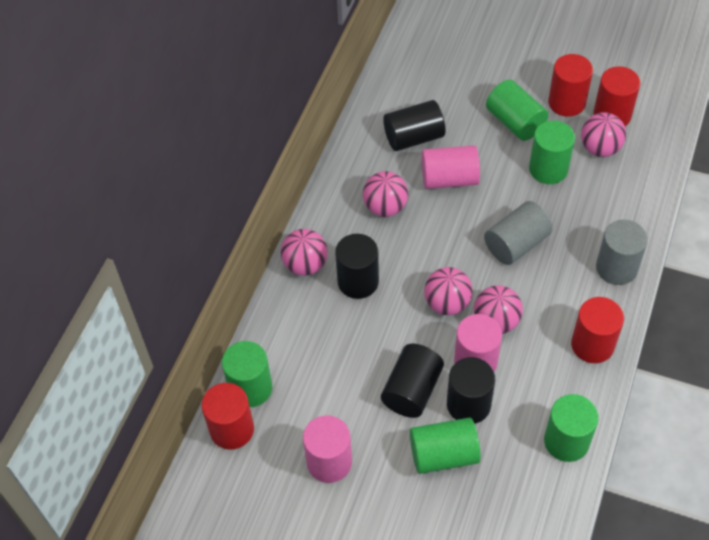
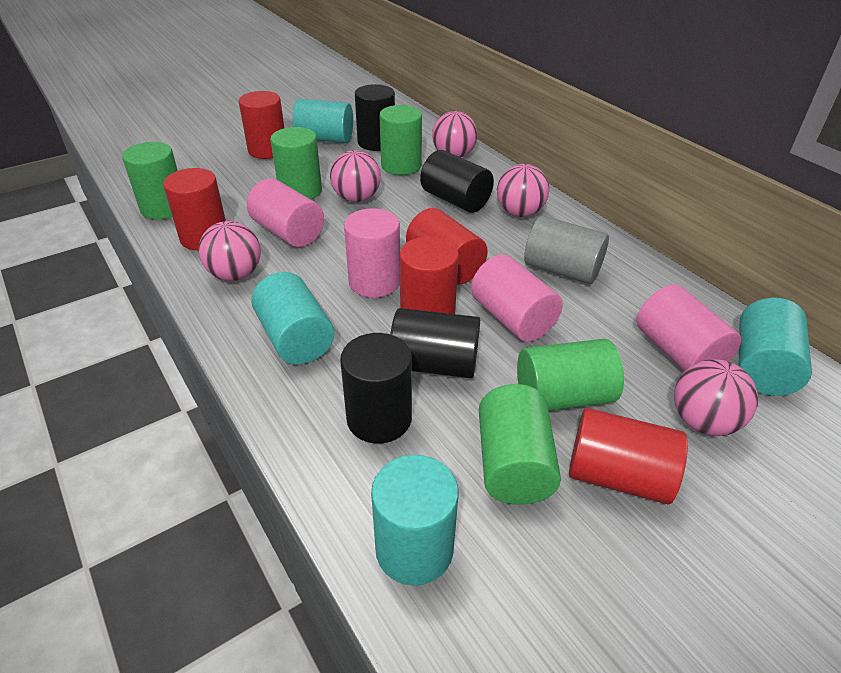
grey cylinder: [484,201,552,265] [596,220,648,285] = 2 -> [524,216,609,284] = 1
pink cylinder: [303,416,352,483] [421,145,480,189] [454,314,502,372] = 3 -> [247,179,324,247] [344,208,400,298] [471,255,562,342] [637,285,741,371] = 4
red cylinder: [201,383,254,449] [548,54,593,117] [571,297,624,363] [593,66,641,126] = 4 -> [163,168,226,250] [239,91,284,159] [400,237,459,314] [406,208,488,285] [569,408,688,504] = 5
turquoise cylinder: none = 0 -> [251,272,334,364] [292,99,353,143] [371,455,459,586] [739,298,812,396] = 4

